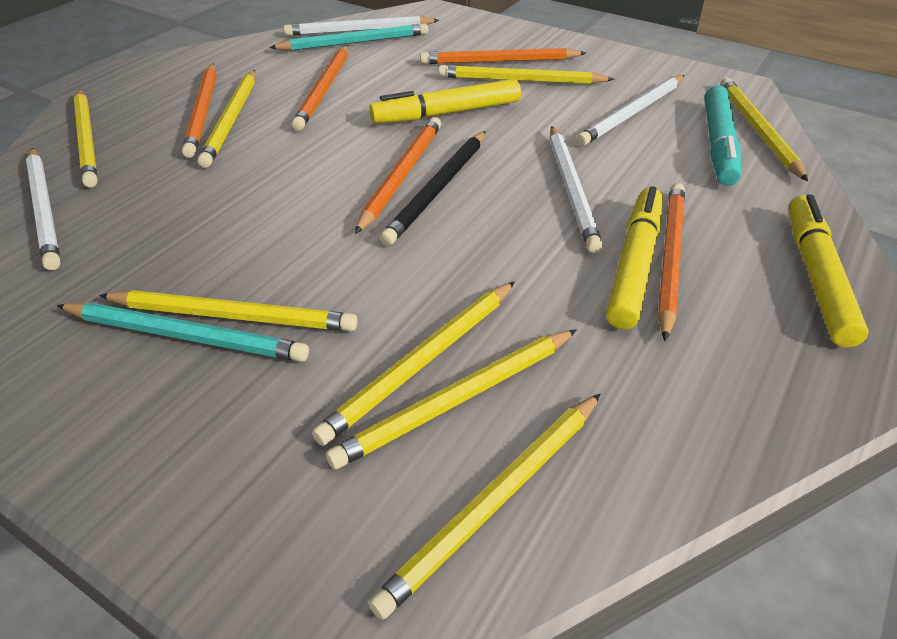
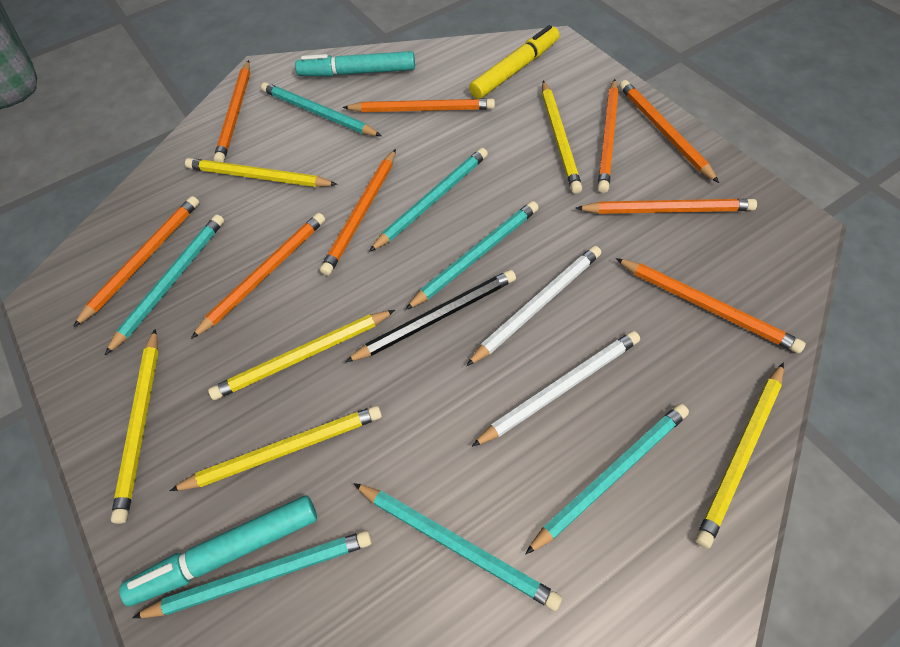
orange pencil: [182,63,217,158] [291,45,348,131] [355,117,441,234] [420,48,586,64] [658,183,685,341] = 5 -> [73,196,199,327] [191,213,325,339] [214,60,250,162] [320,149,396,276] [342,98,495,112] [576,199,757,214] [598,79,619,193] [615,258,806,353] [619,80,719,183] = 9
turquoise marker: [705,85,741,186] = 1 -> [119,495,317,606] [295,51,415,76] = 2
turquoise pencil: [57,303,309,362] [269,23,428,51] = 2 -> [105,214,224,355] [132,530,372,618] [261,82,381,136] [354,483,562,611] [369,148,488,252] [405,201,538,310] [525,404,689,555] = 7
white pencil: [26,148,61,270] [283,16,439,36] [550,126,603,253] [576,75,685,146] = 4 -> [466,246,601,366] [472,331,640,447] = 2
yellow marker: [369,79,521,124] [606,186,663,329] [788,194,869,347] = 3 -> [469,25,560,99] = 1
yellow pencil: [74,89,98,187] [99,290,357,331] [197,70,256,168] [312,281,515,446] [326,329,577,469] [368,394,600,620] [438,65,615,84] [720,78,808,181] = 8 -> [111,329,158,524] [170,405,382,491] [185,158,338,187] [208,310,395,400] [542,81,582,194] [696,363,784,548] = 6

